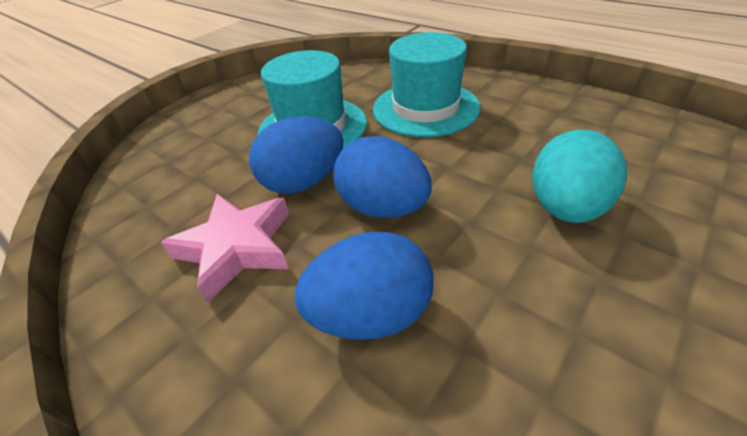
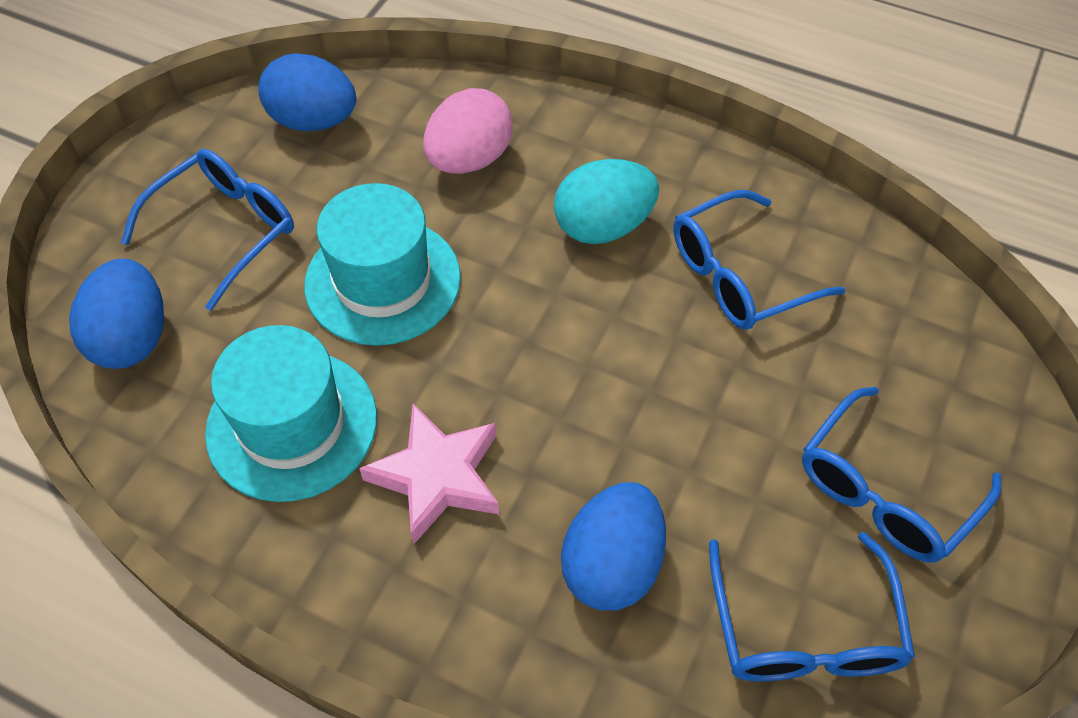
blue glasses: none = 0 -> [121,149,294,311] [673,190,846,330] [709,532,915,681] [802,387,1002,563] = 4
pink egg: none = 0 -> [423,88,513,174] = 1

